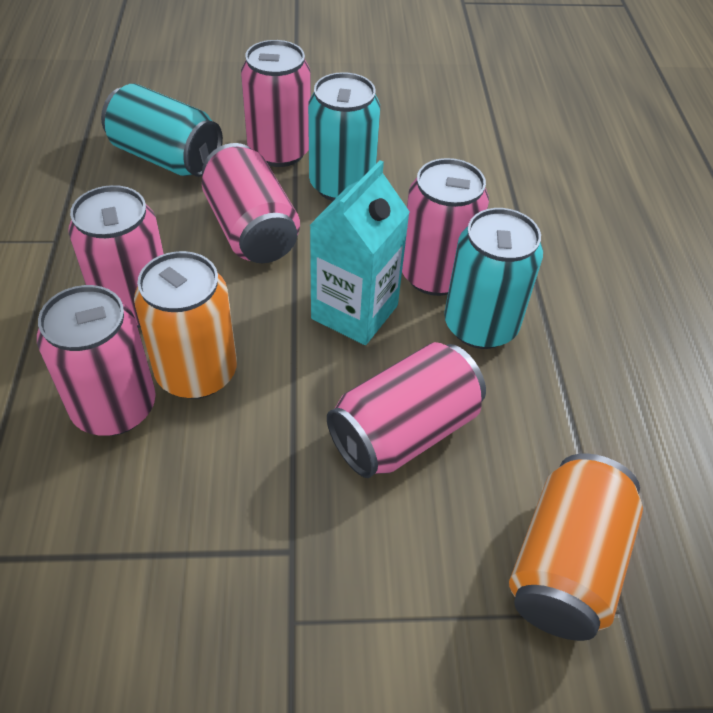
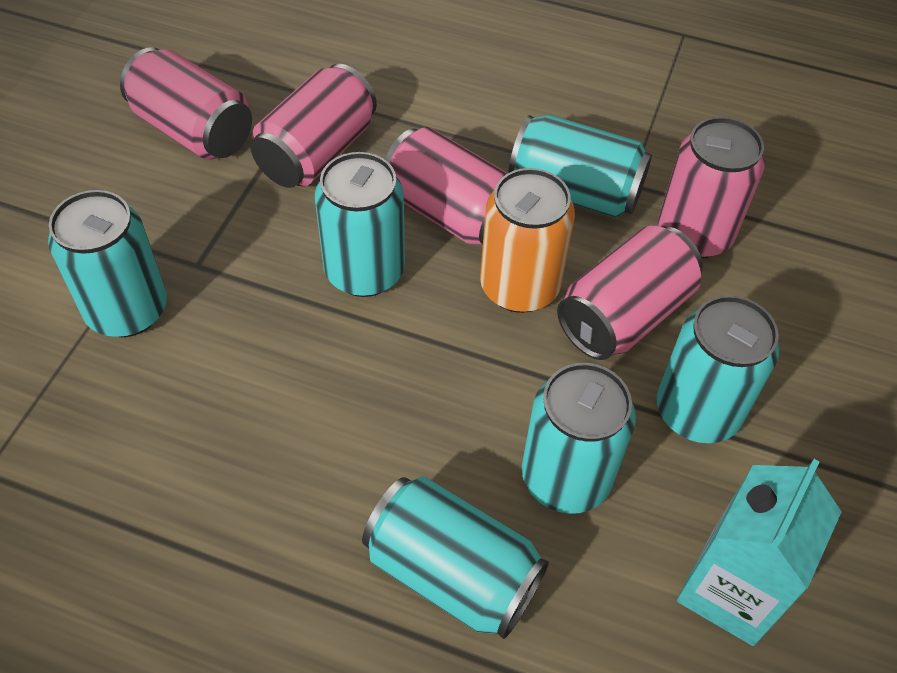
orange can: [134,251,237,399] [509,453,643,641] = 2 -> [480,168,575,313] = 1
pink can: [37,285,156,436] [68,185,164,328] [202,143,300,263] [241,40,311,167] [327,342,486,478] [402,158,489,296] = 6 -> [120,47,252,160] [250,64,377,188] [385,127,508,245] [557,226,703,360] [658,117,765,258] = 5
turquoise can: [101,84,223,177] [308,72,380,201] [444,208,543,349] = 3 -> [48,190,167,337] [315,152,405,297] [362,476,549,639] [509,115,652,218] [522,363,636,514] [657,295,779,443] = 6

